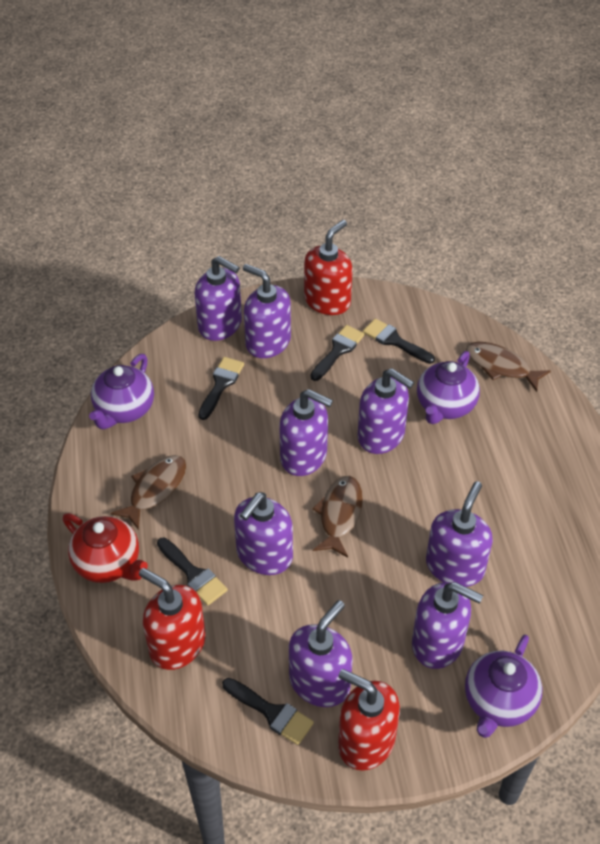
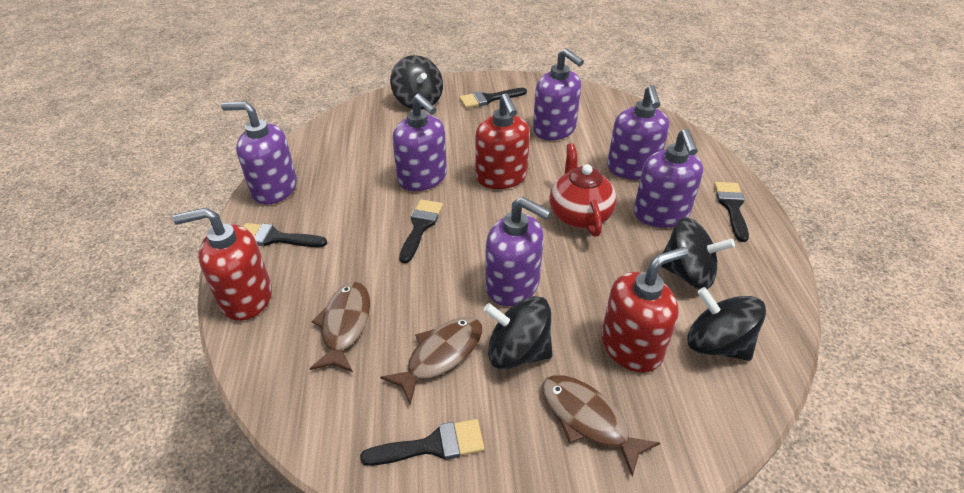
black spinning top: none = 0 -> [390,55,443,110] [483,296,553,369] [661,217,735,289] [687,287,766,361] = 4
purple soap dispenser: [194,256,242,341] [234,492,293,575] [243,264,291,358] [279,389,333,476] [289,600,353,707] [358,368,414,454] [412,582,483,669] [426,481,493,587] = 8 -> [221,101,297,205] [392,94,447,191] [485,197,551,306] [533,48,584,140] [607,85,670,180] [634,129,703,228] = 6
purple teapot: [89,354,154,429] [417,351,480,424] [465,634,542,738] = 3 -> none = 0

